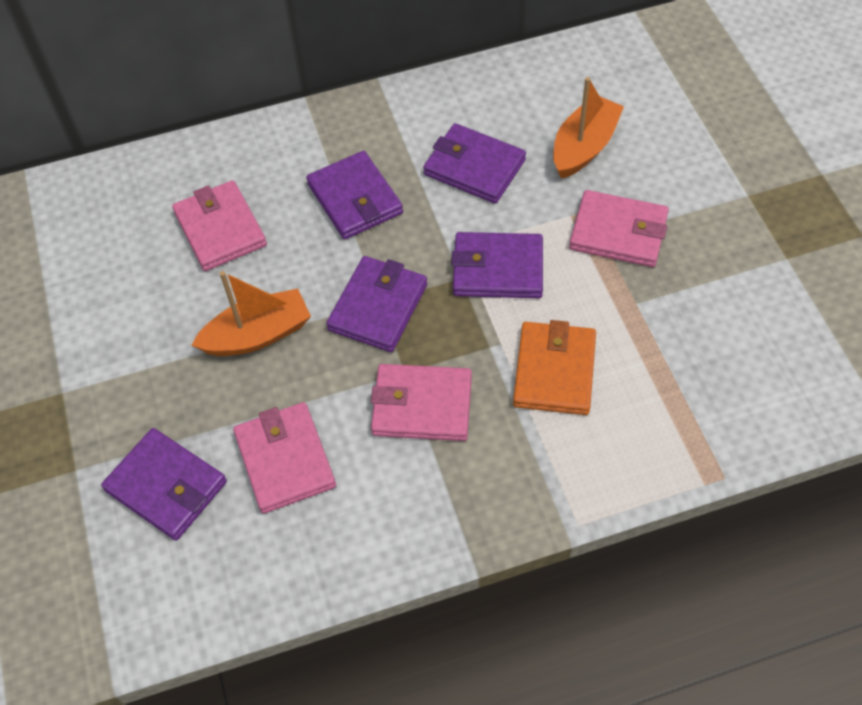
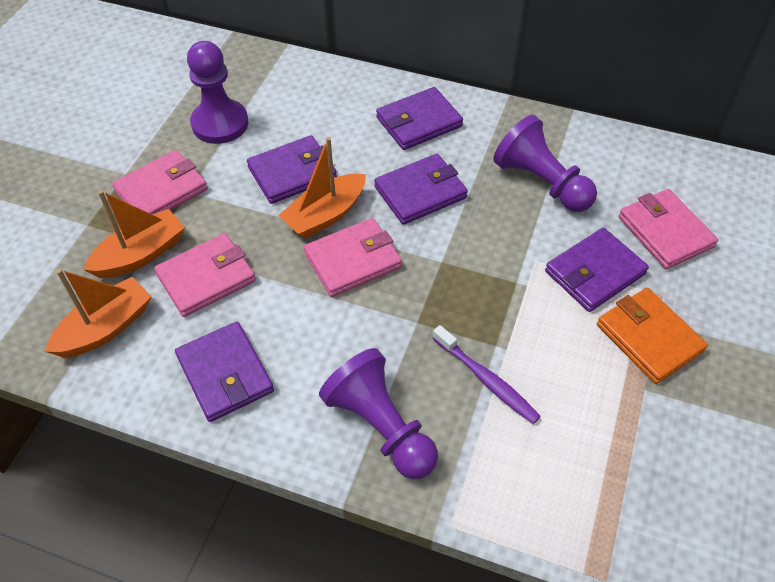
orange boat: [192,271,311,356] [553,77,624,179] = 2 -> [45,269,152,358] [83,190,185,278] [278,137,366,239] = 3
purple pawn: none = 0 -> [187,41,248,144] [319,348,438,479] [493,115,597,212] = 3
purple toothbrush: none = 0 -> [433,325,541,424] = 1

